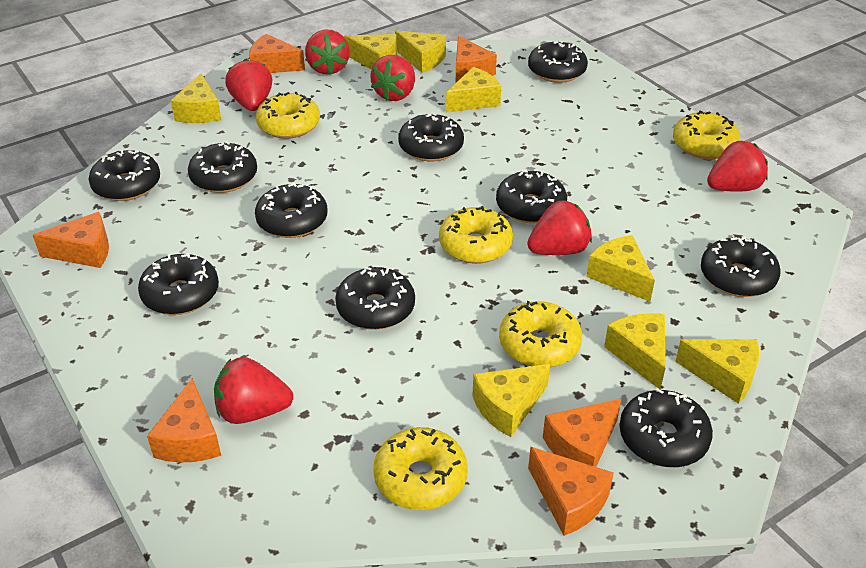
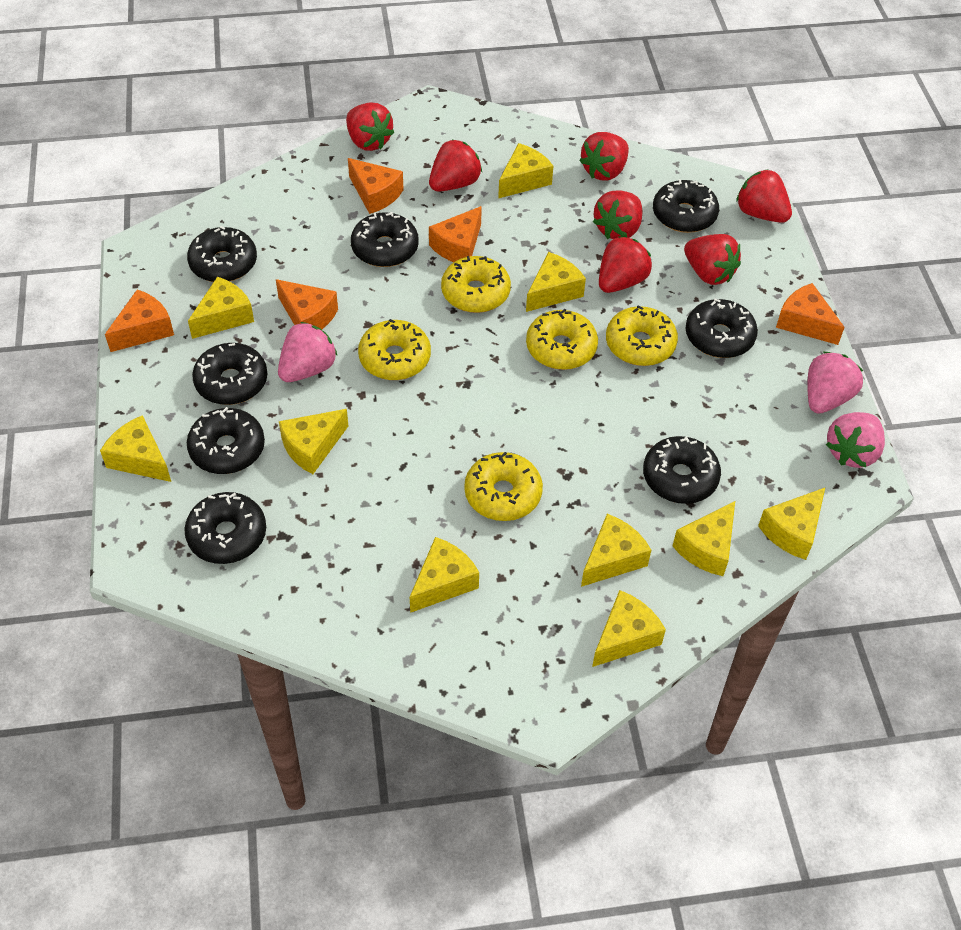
black donut: [89,150,160,201] [138,253,219,315] [188,141,257,193] [255,182,327,238] [335,267,415,330] [398,112,464,161] [496,170,567,224] [528,40,588,83] [620,388,713,467] [701,236,781,297] = 10 -> [184,492,266,564] [187,226,257,282] [187,407,265,474] [192,343,267,405] [351,212,419,267] [643,436,721,504] [653,179,719,233] [686,298,758,358] = 8
orange cheese: [33,212,109,268] [147,378,221,463] [249,34,305,73] [456,36,497,82] [528,447,614,536] [543,398,622,467] = 6 -> [105,289,174,352] [276,279,338,330] [348,158,404,214] [429,206,482,262] [776,283,845,345] = 5
pink strawberry: none = 0 -> [278,322,337,382] [807,352,863,414] [826,412,885,468] = 3
red strawberry: [214,357,293,424] [225,59,272,111] [305,29,350,75] [370,55,415,101] [527,200,592,255] [707,141,768,192] = 6 -> [346,102,394,151] [429,140,482,192] [579,132,629,180] [593,190,643,239] [599,236,652,293] [684,234,741,285] [736,169,792,223] = 7
yellow cheese: [171,73,221,123] [344,34,397,70] [395,31,446,73] [446,67,501,113] [472,364,550,437] [587,235,655,302] [604,313,665,390] [675,339,759,404] = 8 -> [100,415,171,482] [188,277,254,339] [279,409,348,474] [410,537,479,613] [498,143,553,199] [526,252,586,312] [581,514,651,587] [592,590,666,667] [673,501,735,576] [758,488,825,560] = 10

